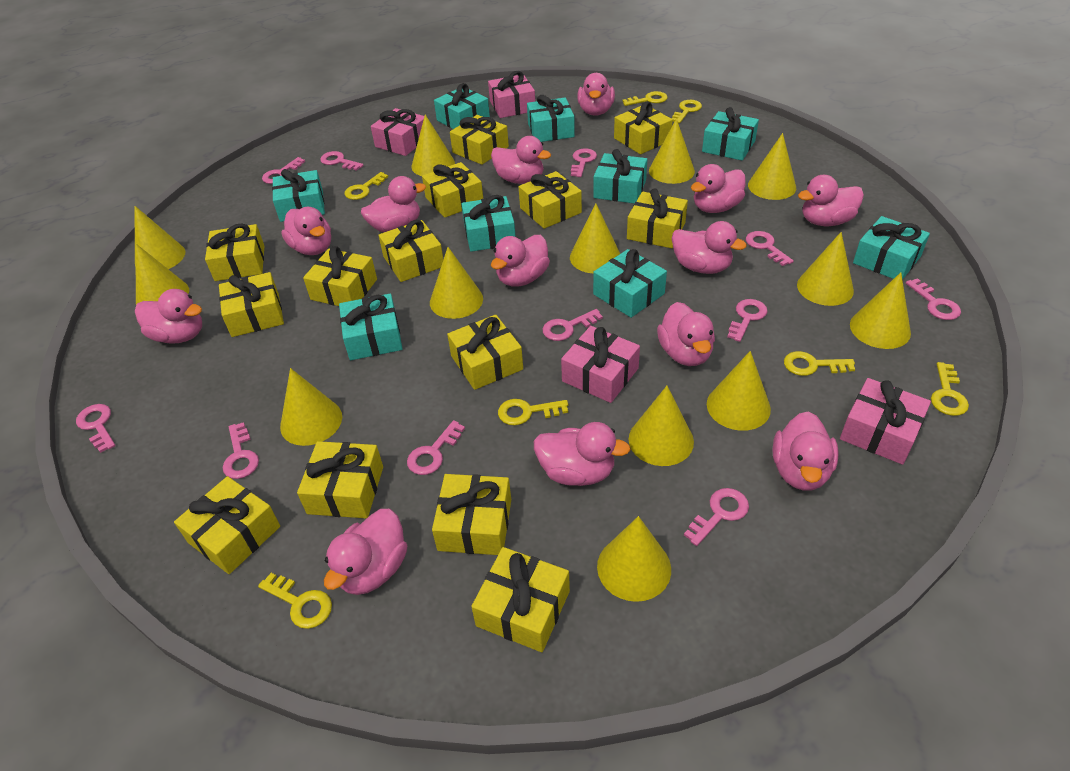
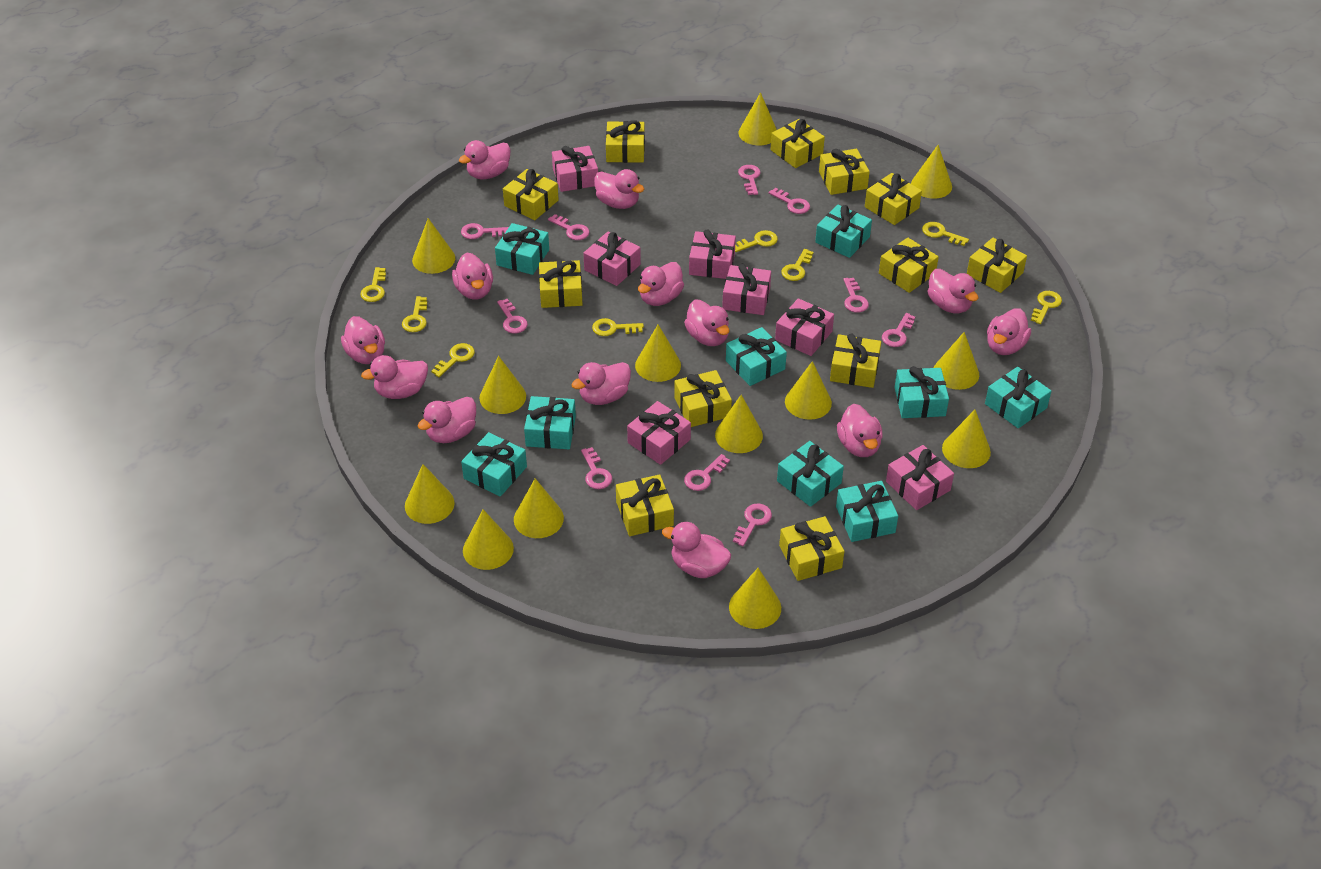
pink gift: [371,108,424,156] [488,71,535,118] [561,326,640,403] [840,378,931,465] = 4 -> [552,146,598,192] [583,232,641,286] [627,401,691,465] [689,229,736,279] [722,264,771,315] [775,298,834,356] [886,445,954,510] = 7
pink key: [76,404,116,453] [223,422,259,479] [262,157,305,184] [320,151,364,171] [407,420,465,475] [543,309,603,341] [571,148,597,177] [684,488,749,546] [727,299,767,342] [746,231,794,266] [906,278,961,320] = 11 -> [461,223,509,239] [497,299,528,333] [548,214,590,240] [581,447,612,489] [684,454,730,491] [733,504,772,546] [738,165,761,195] [769,188,810,214] [844,278,869,313] [882,313,915,347] = 10
yellow gift: [174,476,280,574] [205,224,264,281] [219,272,284,337] [297,441,383,519] [303,246,377,306] [378,220,444,282] [422,162,483,218] [432,474,511,555] [447,315,523,390] [450,115,509,165] [471,547,570,652] [519,171,582,229] [614,101,673,154] [627,188,688,248] = 14 -> [503,169,559,220] [539,260,582,308] [606,120,645,163] [616,474,674,536] [674,370,732,427] [771,119,825,168] [779,516,844,581] [819,149,870,195] [830,334,881,388] [865,173,922,225] [879,237,939,293] [967,238,1027,293] = 12
yellow key: [258,573,332,629] [344,172,388,200] [498,399,568,425] [622,91,668,106] [672,100,702,123] [784,351,855,376] [931,362,969,416] = 7 -> [360,267,386,302] [402,296,427,332] [431,343,475,377] [592,318,644,336] [735,230,778,252] [781,249,813,281] [922,222,969,246] [1031,291,1062,324] = 8

